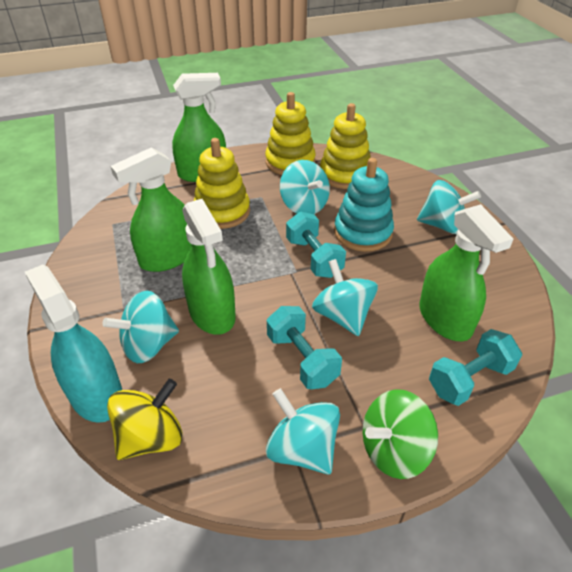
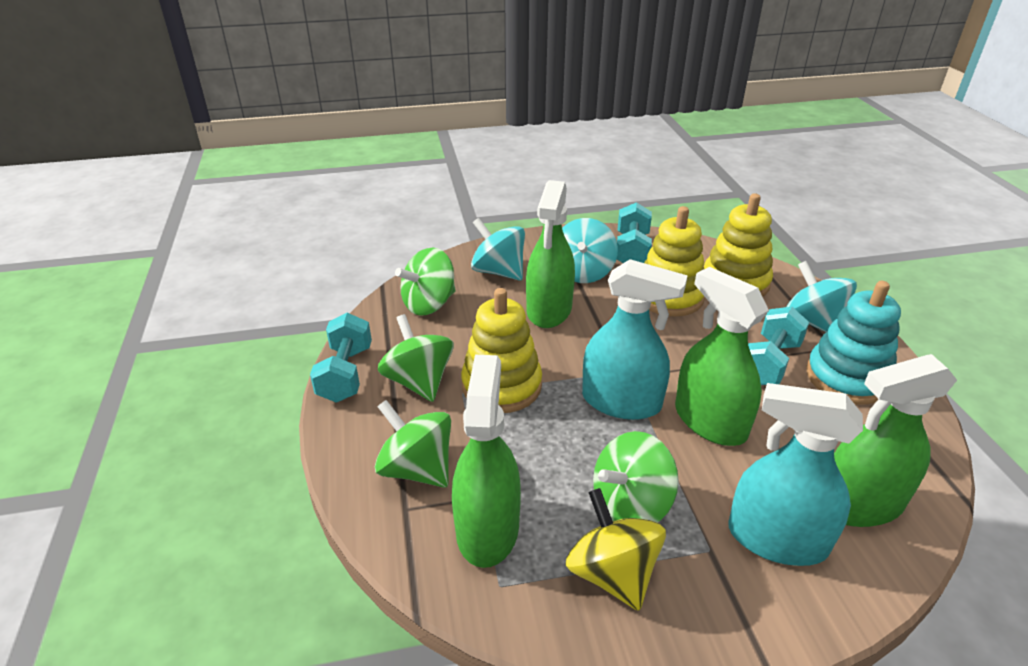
green spinning top: [363,389,438,479] = 1 -> [375,400,451,488] [378,314,454,402] [395,248,456,316] [593,431,679,523] = 4
turquoise spinning top: [103,291,179,363] [266,388,340,474] [280,160,330,214] [312,259,378,336] [417,180,481,234] = 5 -> [471,218,525,281] [562,218,618,283] [787,261,857,332] = 3
turquoise spray bottle: [25,265,122,423] = 1 -> [582,259,688,420] [728,383,863,566] = 2

